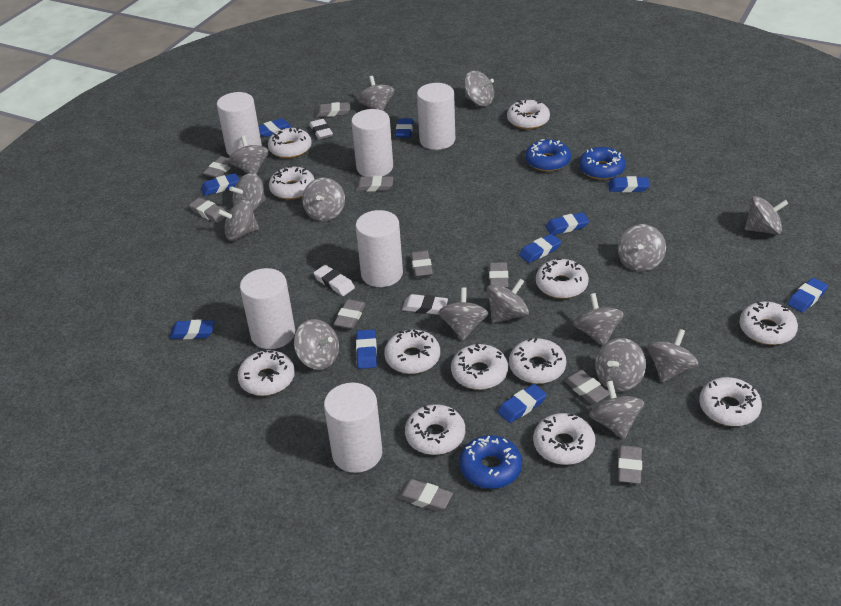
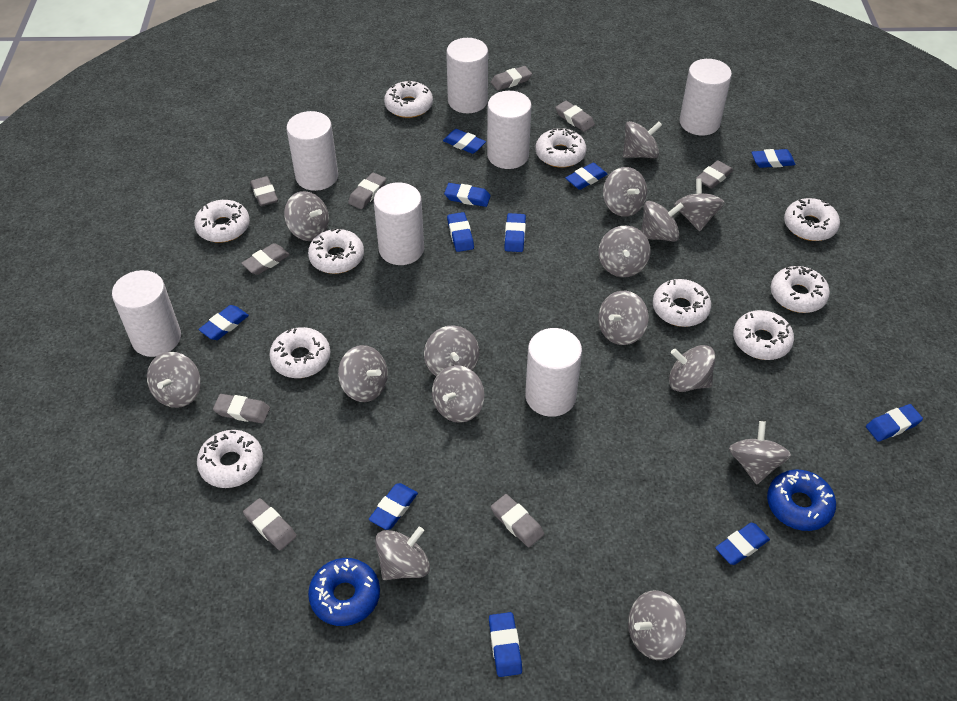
blue donut: [459,435,522,489] [525,139,571,171] [579,147,626,180] = 3 -> [308,558,380,626] [767,470,836,531] = 2
blue eraser: [169,320,215,339] [201,173,239,196] [258,118,292,137] [356,329,377,369] [395,118,414,138] [498,384,547,423] [519,234,561,263] [545,212,589,235] [608,176,650,192] [787,278,828,313] = 10 -> [199,305,249,340] [369,483,418,530] [443,129,486,154] [444,183,491,207] [447,212,474,252] [489,612,522,677] [504,213,526,252] [565,163,608,190] [715,523,770,565] [751,149,796,168] [866,404,923,442] = 11
grey eraser: [189,198,226,223] [203,156,233,178] [316,102,350,117] [334,299,366,329] [355,176,393,192] [397,479,453,512] [411,251,433,277] [489,262,508,288] [563,370,610,404] [618,445,642,484] = 10 -> [213,394,270,423] [241,243,290,275] [243,498,297,550] [250,176,278,206] [348,172,386,209] [491,66,532,91] [491,494,544,547] [555,101,595,132] [696,160,733,189] = 9
white cylinder: [217,92,262,156] [240,268,295,349] [324,382,382,473] [351,109,393,177] [356,210,403,287] [417,83,455,150] = 6 -> [112,270,181,357] [287,111,338,191] [374,182,424,265] [446,38,488,113] [487,91,532,169] [525,328,582,417] [679,59,732,135] = 7
white donut: [237,349,295,396] [268,128,312,158] [269,166,315,200] [384,330,440,374] [405,404,465,455] [451,343,508,390] [507,100,550,129] [509,338,566,384] [533,413,596,465] [536,259,589,299] [699,377,762,426] [739,302,798,345] = 12 -> [194,200,250,243] [197,430,263,488] [269,327,330,378] [308,228,364,274] [384,80,433,118] [536,128,586,168] [653,279,711,327] [733,310,794,360] [771,266,830,313] [784,198,840,241] = 10
white eraser: [309,119,333,139] [314,265,355,296] [402,294,448,315] = 3 -> none = 0

